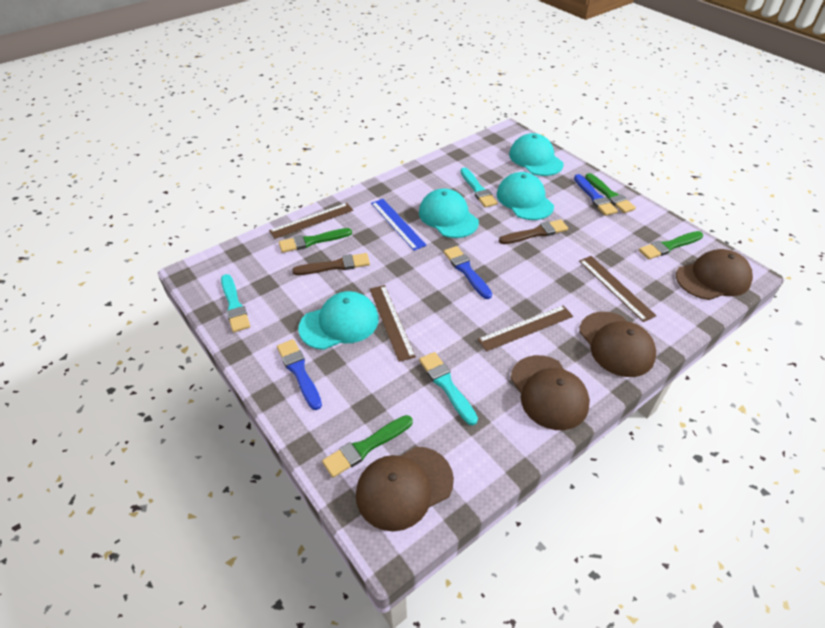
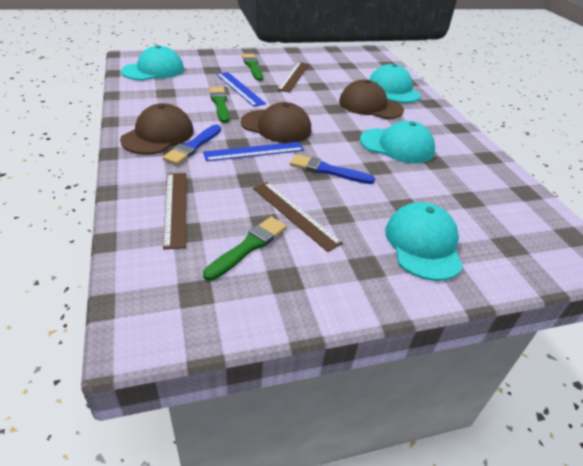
blue brush: [277,339,322,410] [444,246,492,299] [574,174,618,216] = 3 -> [162,124,221,165] [290,154,375,184] = 2
blue ruler: [371,199,427,251] = 1 -> [203,142,304,162] [216,72,266,107] = 2
brown brush: [292,253,370,275] [499,219,568,244] = 2 -> none = 0
brown cap: [356,447,454,531] [511,355,590,430] [579,312,656,377] [676,249,753,300] = 4 -> [120,103,194,154] [241,102,311,143] [339,80,404,119] = 3
brown ruler: [269,203,353,239] [369,285,416,362] [477,305,573,352] [579,256,657,322] = 4 -> [163,173,186,249] [253,182,343,252] [277,62,309,93] = 3
green brush: [279,228,352,253] [322,415,413,478] [585,173,636,213] [639,231,703,260] = 4 -> [203,217,287,281] [209,87,229,123] [242,54,263,81] = 3
turquoise brush: [221,274,250,332] [419,352,478,425] [461,167,498,208] = 3 -> none = 0

